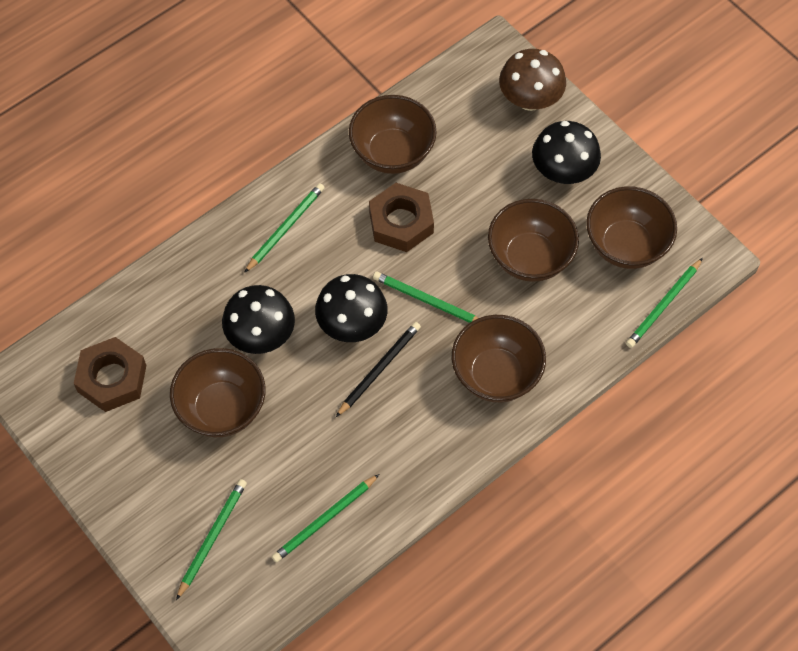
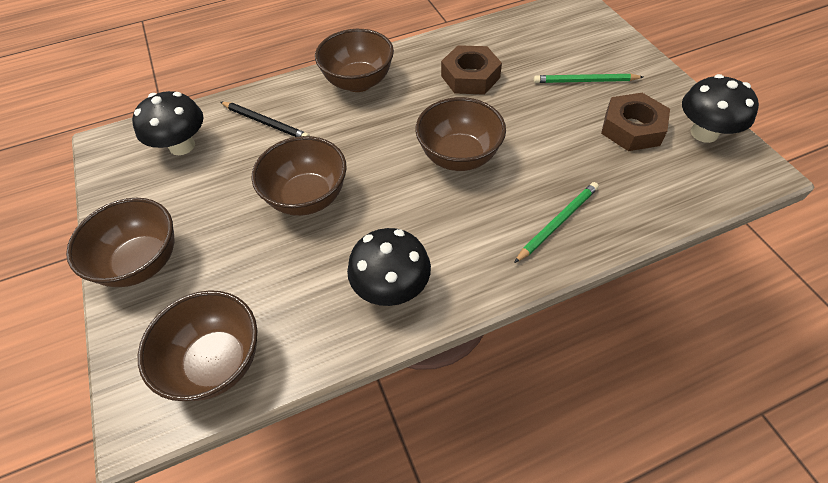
brown mushroom: [499,49,566,111] = 1 -> none = 0
green pencil: [176,479,247,600] [244,183,325,273] [272,474,379,563] [373,271,478,323] [626,258,703,348] = 5 -> [514,182,599,263] [534,74,643,83] = 2

